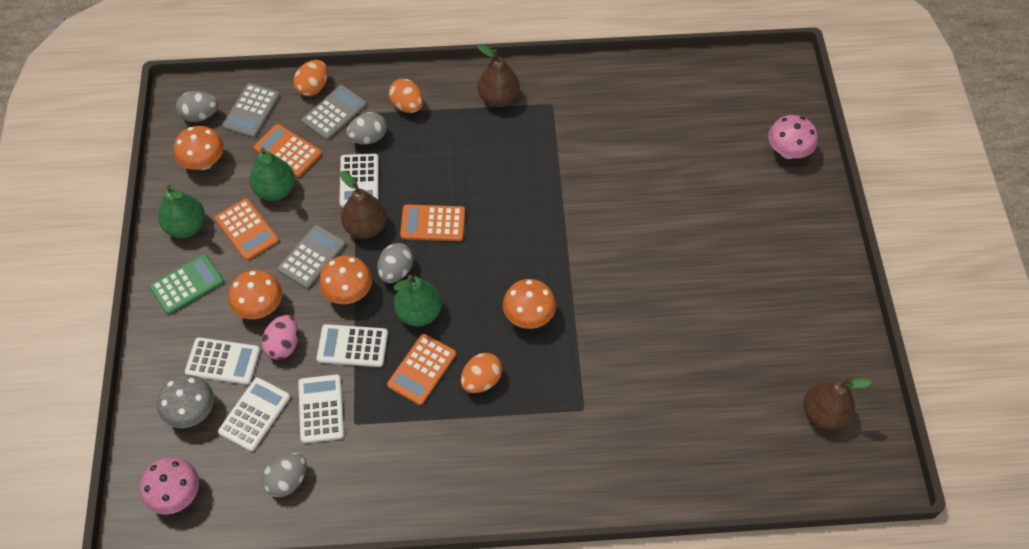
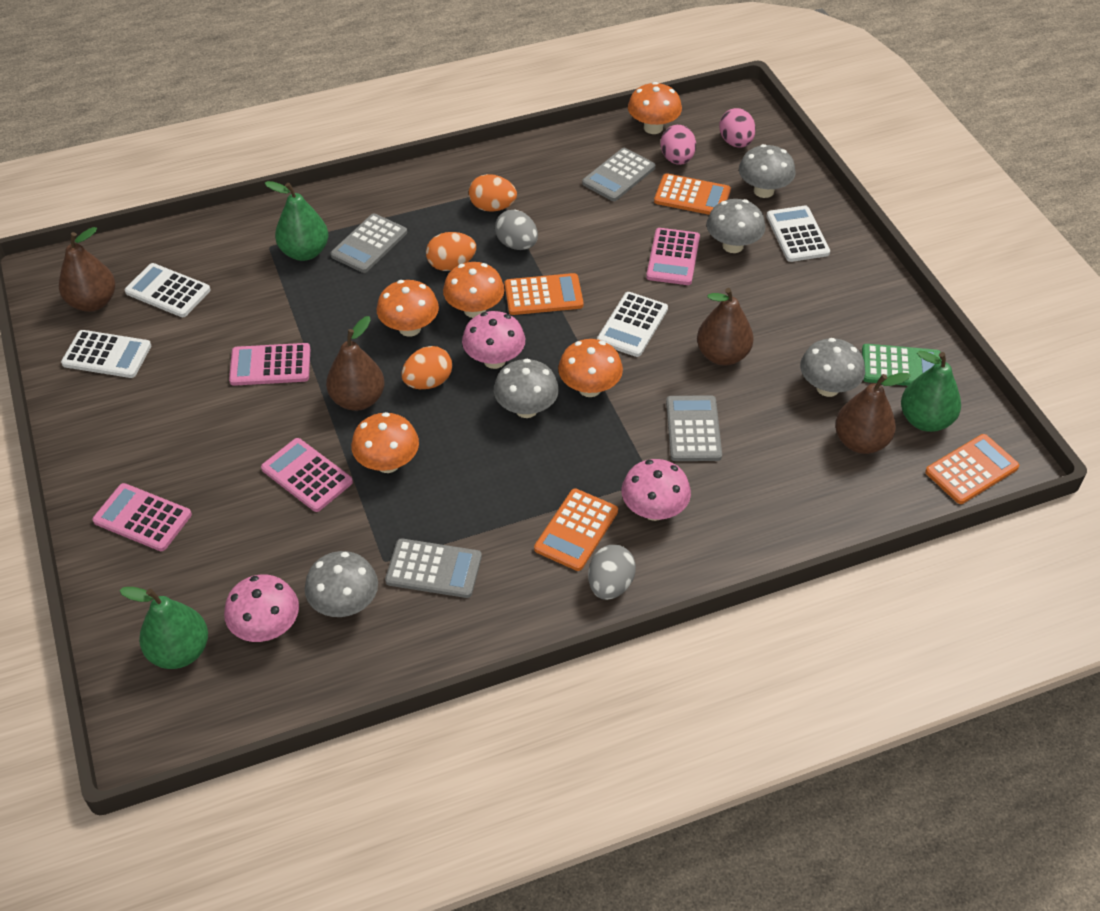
brown pear: [340,171,387,239] [477,44,520,107] [804,378,872,430] = 3 -> [59,227,115,312] [326,316,385,411] [697,288,754,366] [835,373,911,454] = 4
grey calculator: [222,83,280,138] [277,225,346,289] [302,85,367,140] = 3 -> [330,213,407,273] [385,539,482,598] [582,148,655,201] [666,395,722,461] = 4
grey egg: [176,91,218,122] [262,452,307,497] [346,112,387,145] [377,243,413,283] = 4 -> [495,210,538,250] [588,545,636,600] = 2
grey mushroom: [157,375,214,428] = 1 -> [305,551,378,617] [494,359,559,418] [706,199,765,253] [739,144,796,198] [800,338,865,397] = 5
orange mushroom: [174,126,224,170] [228,270,282,319] [319,255,372,304] [503,279,556,329] = 4 -> [351,412,419,473] [377,280,439,337] [443,262,504,318] [558,339,623,397] [628,82,682,134] = 5
pink calculator: none = 0 -> [92,483,192,551] [229,343,310,386] [261,438,353,512] [646,228,700,285] = 4
pink egg: [262,315,299,360] = 1 -> [660,125,696,165] [719,108,756,147] = 2
pink mushroom: [140,457,199,515] [768,115,818,159] = 2 -> [224,574,299,642] [462,311,525,369] [621,459,691,521] = 3
white calculator: [185,337,260,385] [218,377,290,452] [298,374,344,443] [316,324,388,367] [339,153,379,208] = 5 -> [61,330,151,378] [125,263,211,317] [597,292,668,357] [767,206,830,262] = 4

